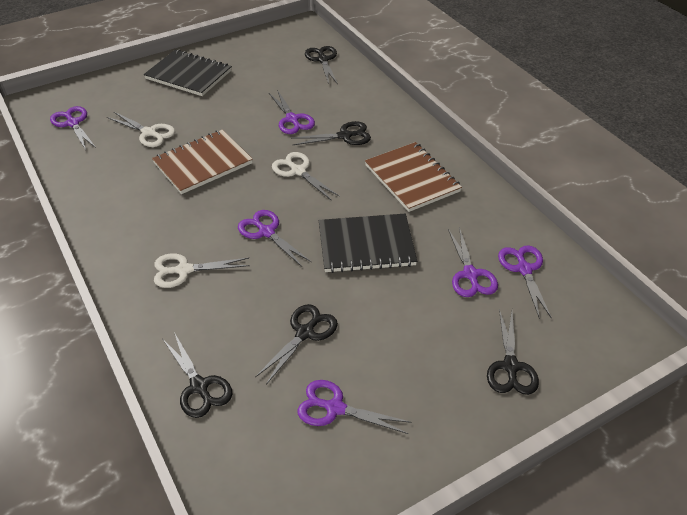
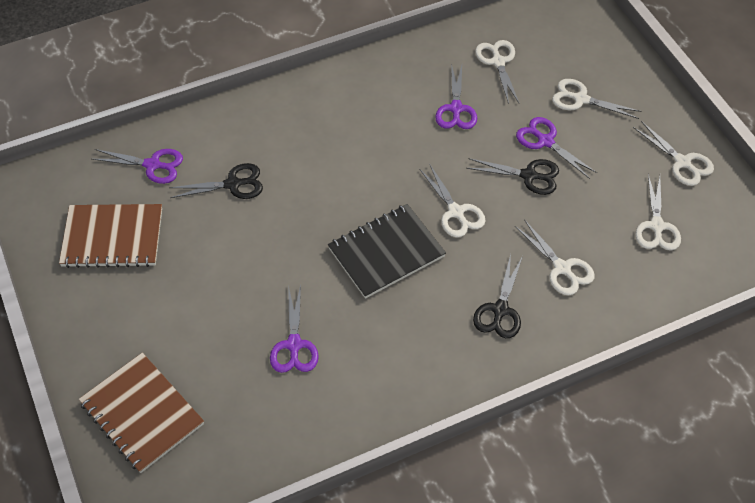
black notebook: [144,49,232,96] [319,214,417,273] = 2 -> [328,204,446,299] = 1
black scissors: [162,332,232,418] [255,304,338,385] [291,121,371,145] [305,46,338,84] [487,309,539,395] = 5 -> [169,163,263,199] [466,158,559,195] [473,254,523,338] = 3
purple scissors: [50,106,96,150] [238,210,311,267] [269,90,315,134] [298,380,412,434] [448,227,498,297] [498,245,552,319] = 6 -> [92,149,183,184] [270,285,319,373] [435,63,477,129] [516,117,597,179] = 4
white scissors: [107,112,175,147] [154,254,250,288] [272,152,340,200] = 3 -> [420,165,486,238] [475,40,519,104] [515,220,595,296] [552,79,641,119] [633,121,714,186] [635,174,681,251] = 6

